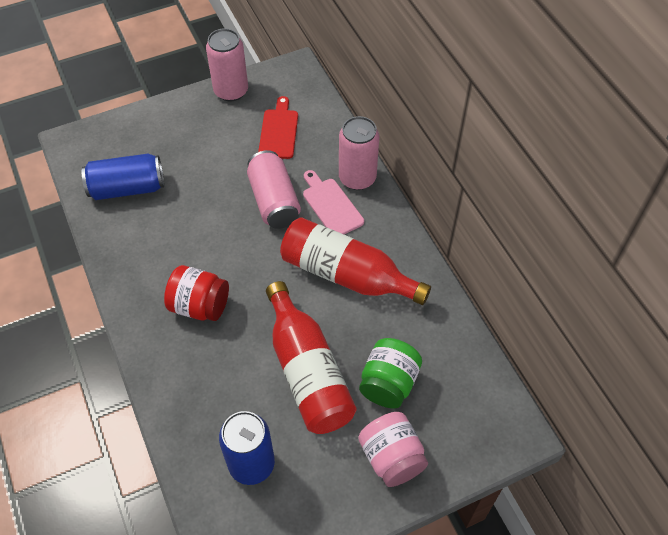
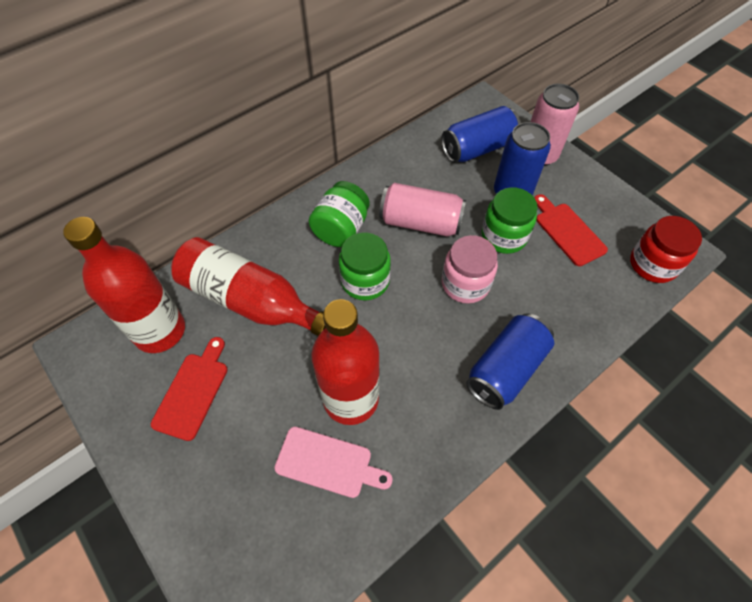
blue can: [82,154,164,200] [219,411,275,485] = 2 -> [441,106,521,163] [466,313,554,410] [494,122,551,196] = 3
green jar: [359,338,422,408] = 1 -> [308,181,370,247] [339,233,391,300] [482,187,538,254] = 3
pink can: [206,28,248,102] [247,150,301,229] [339,116,379,190] = 3 -> [379,183,466,237] [531,84,579,166] = 2
red bottle: [266,281,357,434] [280,218,431,305] = 2 -> [63,217,185,353] [171,237,326,336] [311,299,380,425] = 3
red cutting board: [258,96,298,159] = 1 -> [151,337,228,441] [534,194,608,266] = 2

